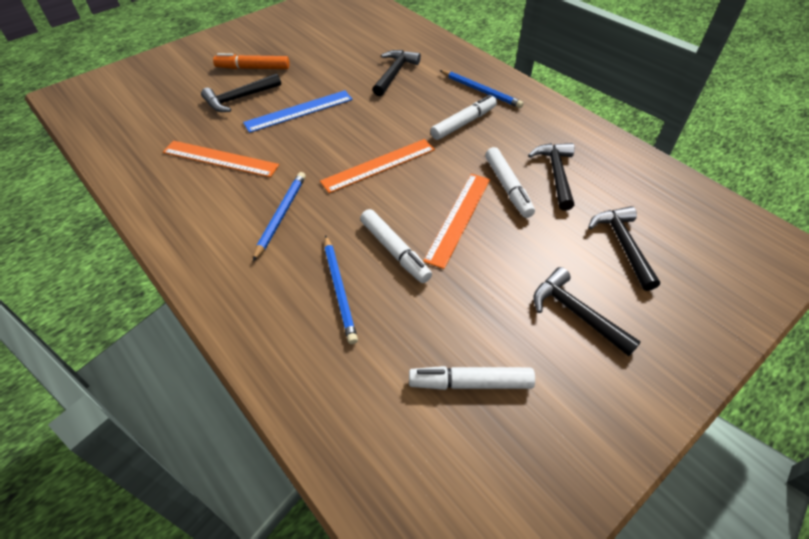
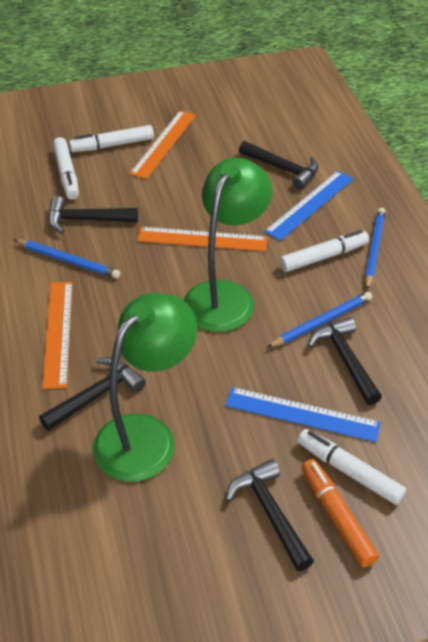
blue ruler: [243,90,353,133] = 1 -> [225,387,381,442] [264,171,354,241] = 2
green lamp: none = 0 -> [93,293,197,482] [183,158,273,332] = 2

